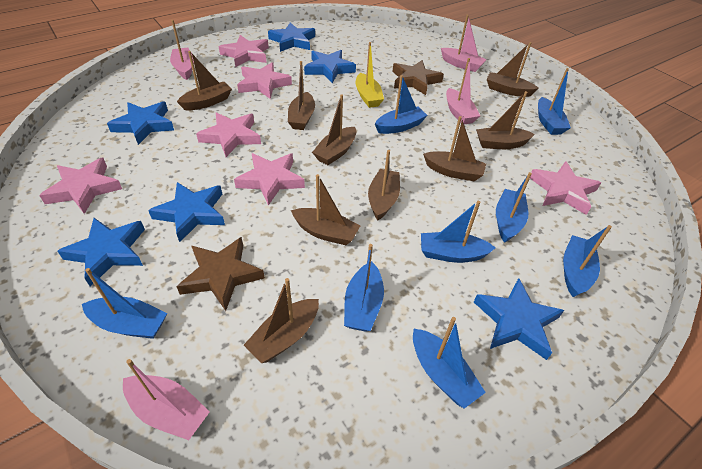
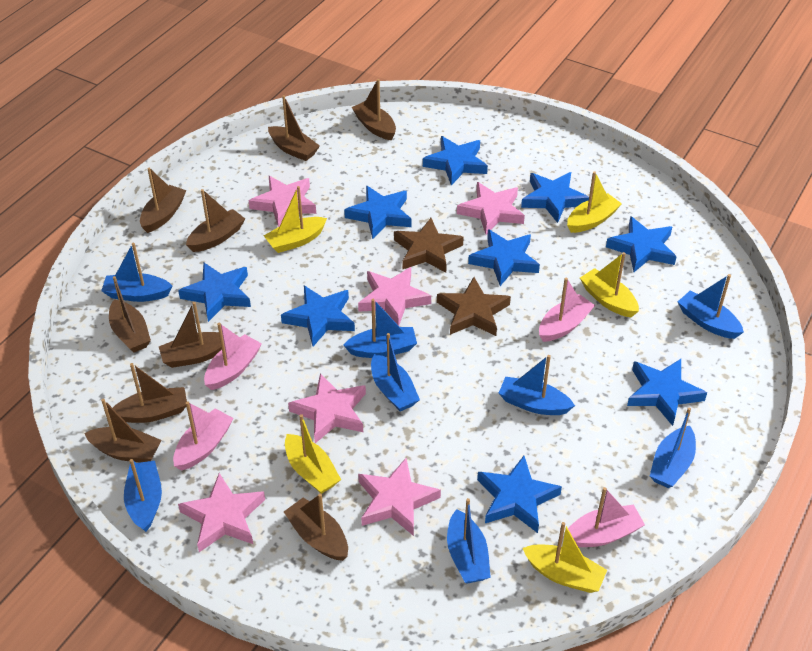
blue star: [57,218,145,286] [107,101,174,145] [148,182,225,242] [268,22,315,52] [304,50,356,83] [474,278,564,360] = 6 -> [178,263,251,322] [281,286,355,346] [344,185,412,239] [423,136,488,185] [468,229,540,286] [477,456,562,533] [521,172,589,223] [606,216,677,272] [627,359,707,426] = 9
yellow boat: [356,42,384,108] = 1 -> [264,186,327,253] [285,414,341,494] [523,522,607,593] [567,171,622,233] [580,252,639,317] = 5

